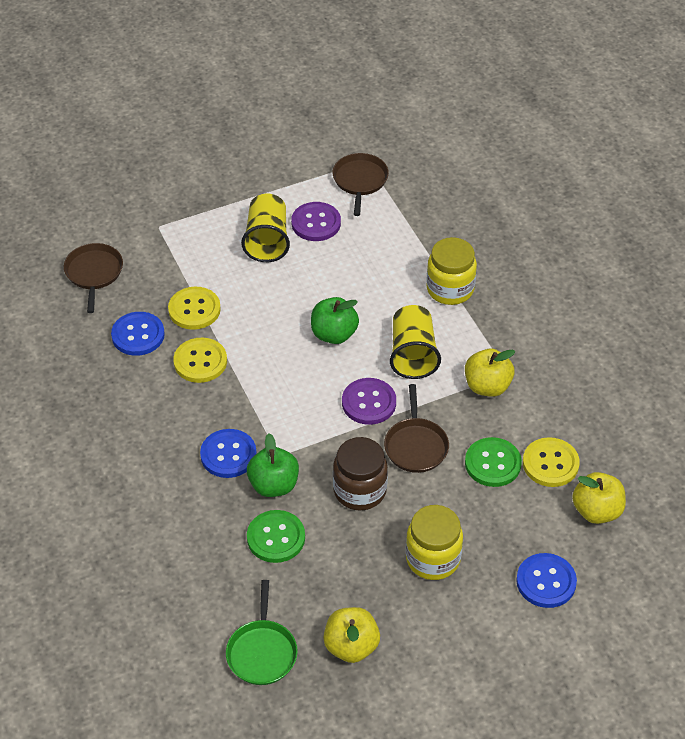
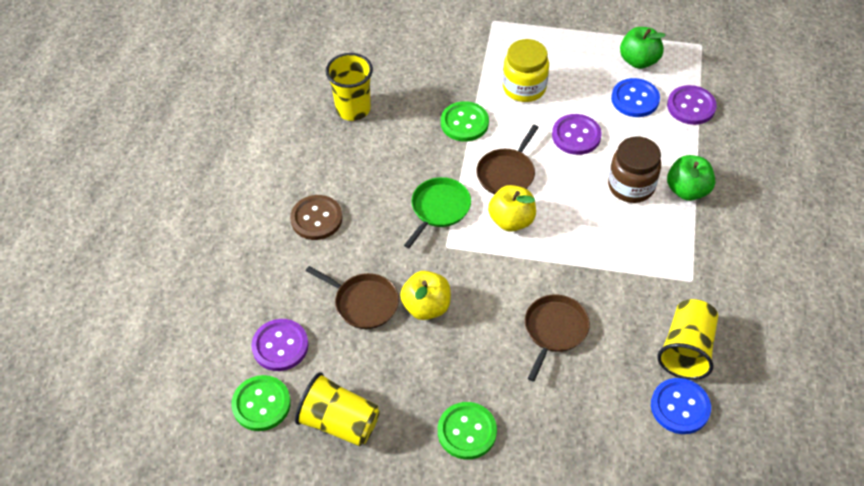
blue button: [111,312,165,356] [200,429,257,478] [516,553,577,608] = 3 -> [611,78,660,117] [651,378,711,434] = 2
brown button: none = 0 -> [290,195,342,240] = 1
green button: [247,510,305,563] [465,437,522,487] = 2 -> [231,375,291,431] [438,402,497,460] [441,101,489,141] = 3
purple button: [291,202,341,241] [342,378,396,425] = 2 -> [251,319,309,371] [552,114,602,155] [667,85,717,125] = 3
yellow apple: [323,607,380,663] [465,349,515,397] [572,472,626,524] = 3 -> [400,271,451,320] [488,185,536,232] = 2
yellow button: [168,287,221,330] [173,338,227,383] [523,437,580,487] = 3 -> none = 0
yellow cup: [241,194,290,262] [390,305,441,379] = 2 -> [295,372,380,446] [326,53,373,121] [657,299,718,380] = 3
yellow jar: [406,505,463,580] [426,237,477,305] = 2 -> [503,39,549,102] = 1

